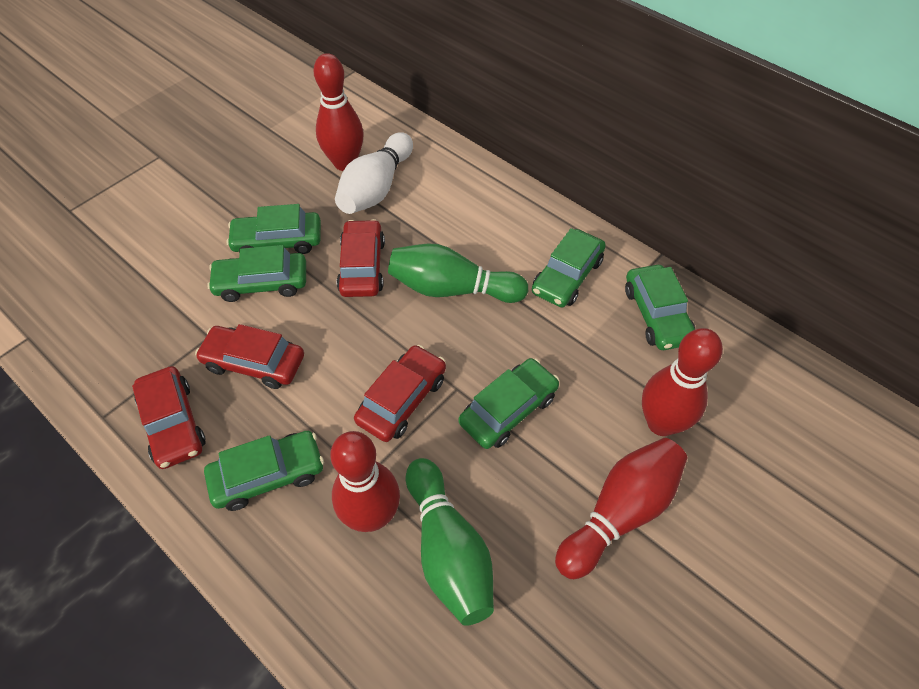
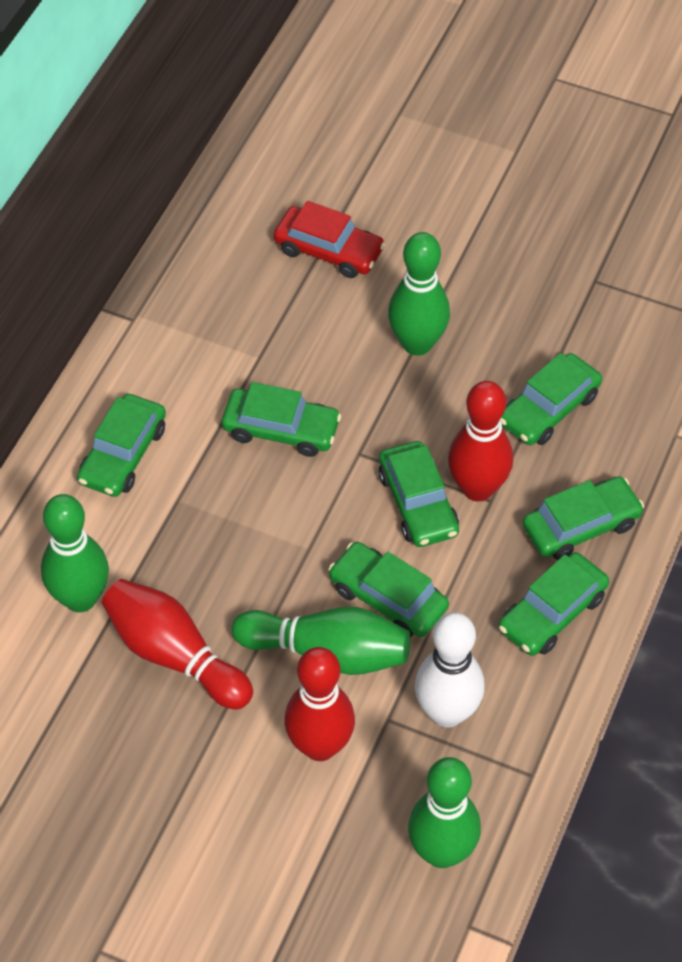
green bowling pin: [388,243,528,303] [406,458,494,626] = 2 -> [41,494,109,612] [232,607,410,675] [388,232,450,356] [408,757,481,868] = 4
green car: [204,431,324,511] [207,245,306,302] [226,204,321,254] [459,358,559,449] [532,228,606,307] [625,265,695,350] = 6 -> [77,394,166,497] [222,382,341,457] [329,542,449,637] [378,441,459,547] [498,552,609,656] [500,353,602,445] [523,476,644,560] = 7
red bowling pin: [314,53,364,171] [331,431,400,532] [555,438,687,579] [642,328,723,436] = 4 -> [102,579,253,710] [284,647,355,761] [448,381,513,501] = 3
red car: [132,366,206,469] [195,324,304,389] [336,219,385,297] [354,345,446,442] = 4 -> [274,201,385,278] = 1

